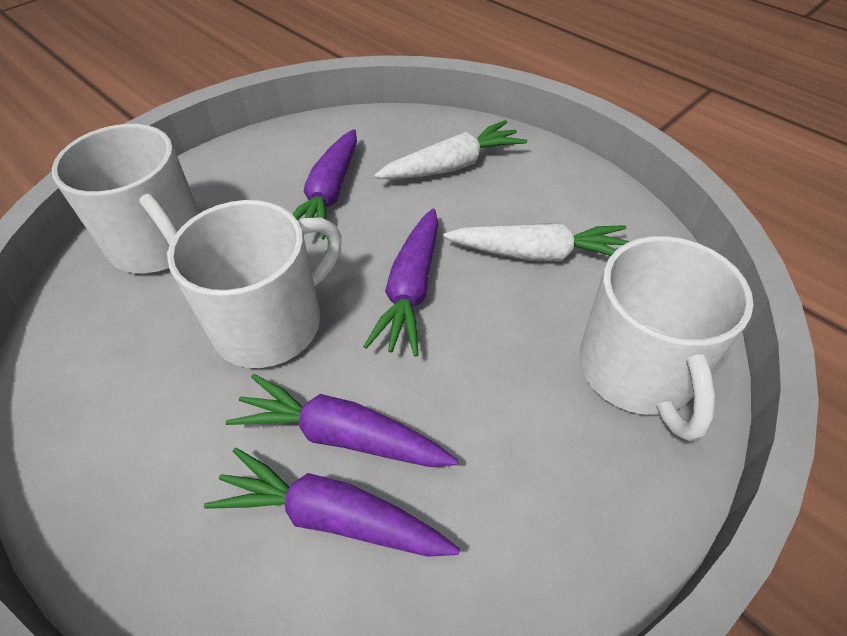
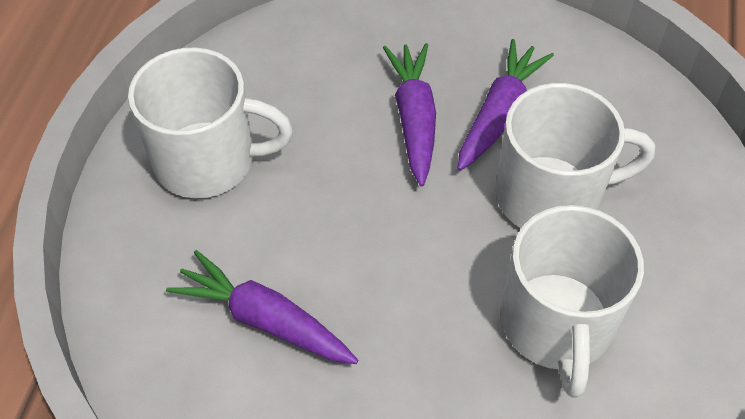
purple carrot: [204,448,460,557] [226,374,458,467] [292,129,357,240] [363,209,438,357] = 4 -> [166,250,358,364] [383,43,436,187] [458,39,554,171] = 3
white carrot: [374,120,527,179] [443,223,629,262] = 2 -> none = 0

